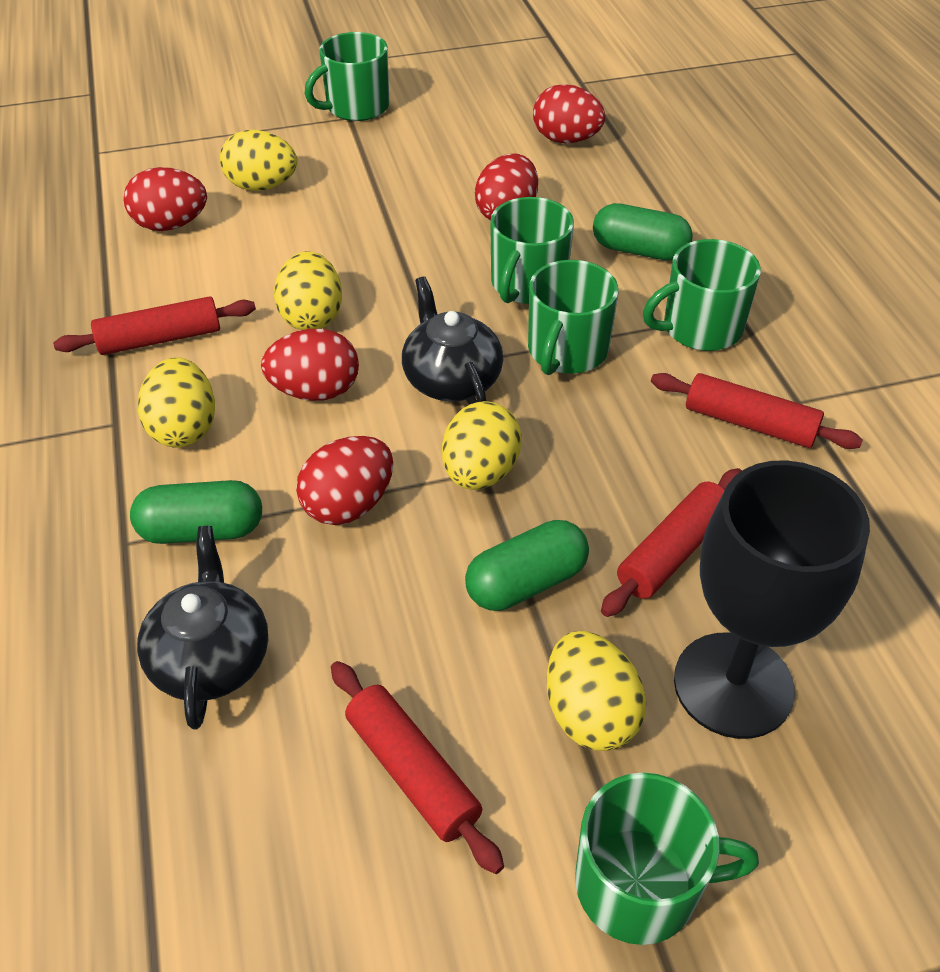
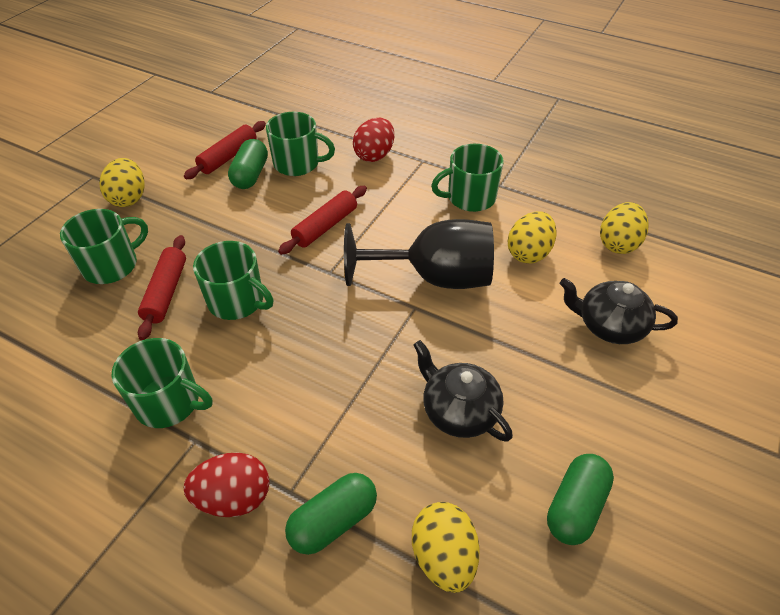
red egg: [124,167,207,231] [261,329,359,401] [296,436,393,525] [475,153,538,220] [533,84,605,143] = 5 -> [184,453,269,517] [353,118,394,162] = 2
red rolling pin: [53,296,256,355] [331,661,504,874] [601,468,742,617] [651,373,863,449] = 4 -> [138,235,186,340] [184,121,266,179] [278,186,367,255] = 3
yellow egg: [138,357,215,448] [220,130,297,191] [274,251,342,330] [442,401,522,490] [547,631,646,751] = 5 -> [99,158,145,207] [412,502,480,593] [508,211,557,264] [600,202,648,254] = 4

